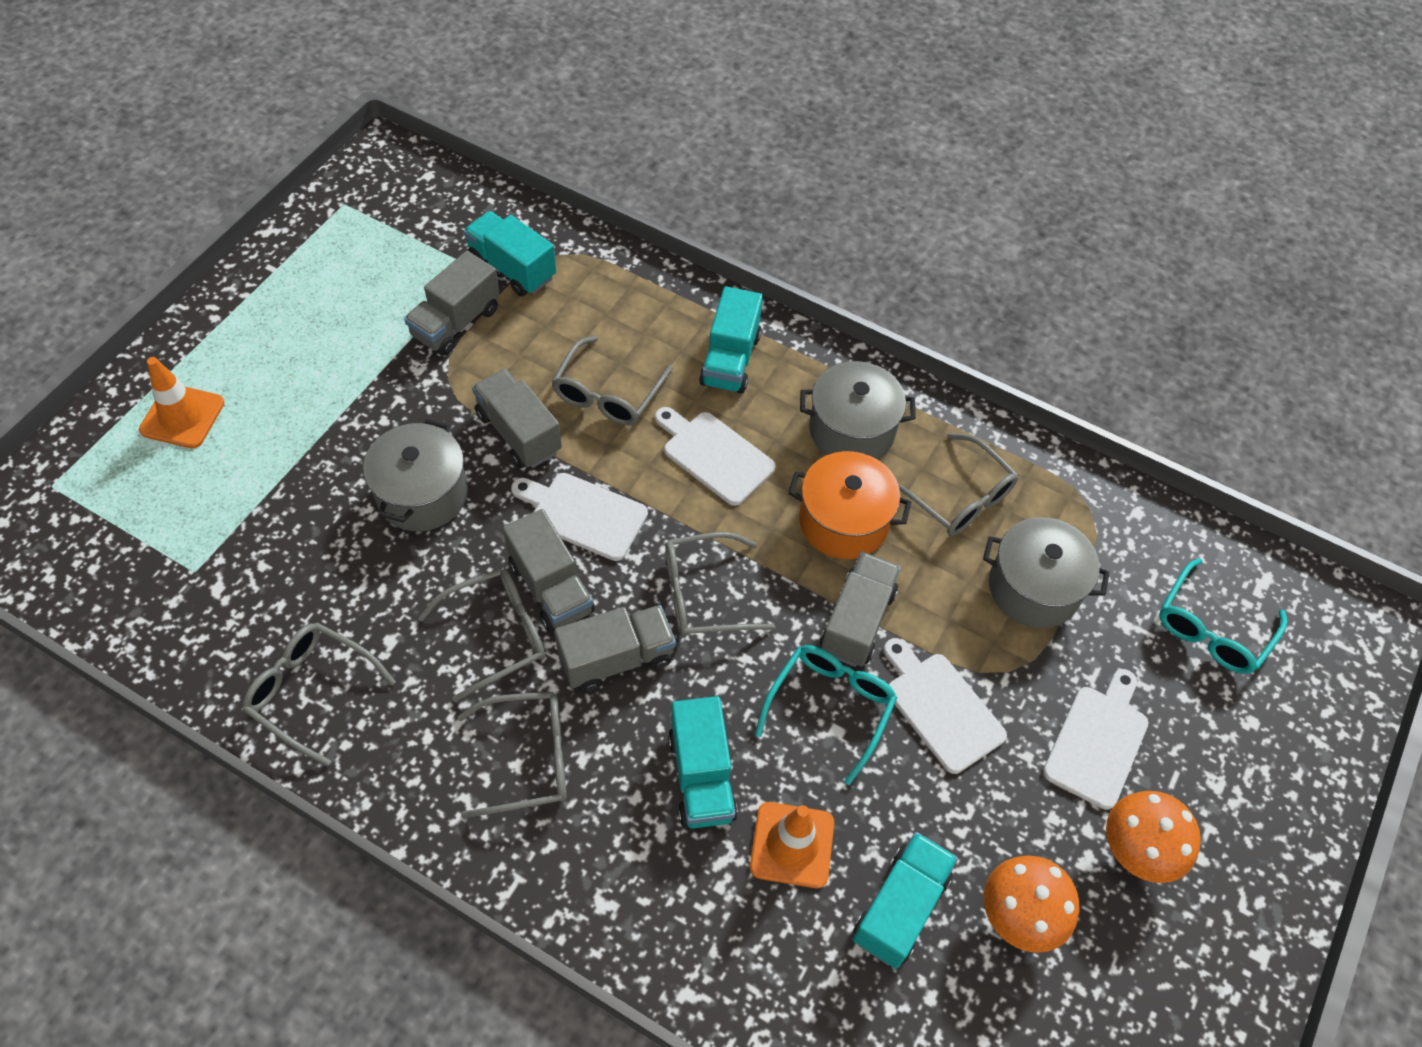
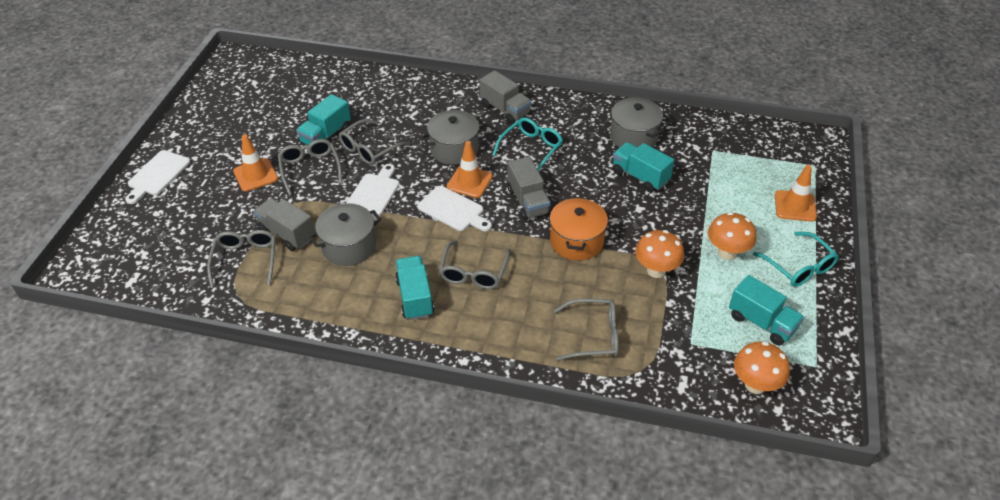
grey glasses: [242,623,396,766] [418,568,545,702] [457,692,566,818] [552,336,673,425] [665,532,775,637] [898,433,1018,536] = 6 -> [207,230,276,288] [278,139,342,195] [339,119,410,165] [439,240,510,289] [554,299,619,361] = 5
grey truck: [404,251,500,356] [472,369,562,468] [503,509,595,632] [555,605,676,693] [820,552,901,667] = 5 -> [253,198,315,251] [479,70,531,124] [508,157,551,220] = 3
orange mushroom: [984,855,1080,953] [1106,791,1201,883] = 2 -> [635,230,684,278] [708,212,756,260] [734,341,790,394] = 3
orange traffic cone: [139,357,225,448] [750,802,834,888] = 2 -> [233,134,278,191] [447,141,493,198] [775,165,817,222] = 3
white cutting board: [511,473,648,561] [655,407,776,506] [884,638,1007,774] [1043,669,1148,810] = 4 -> [125,150,190,204] [346,164,399,220] [417,186,492,231] = 3

